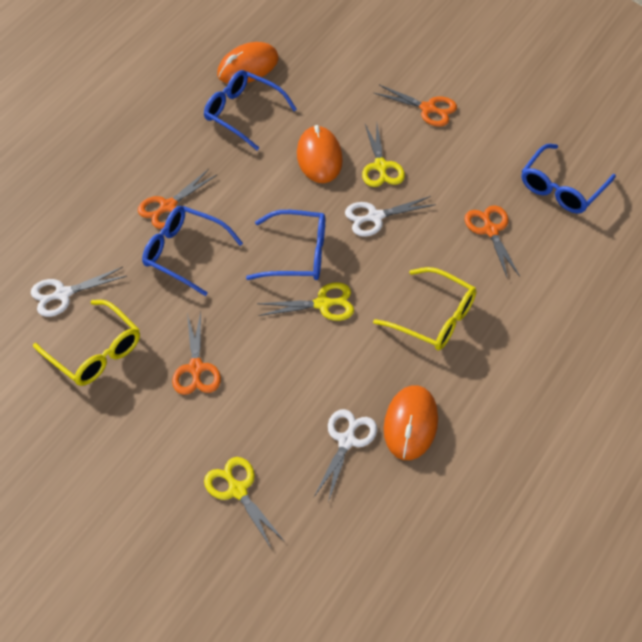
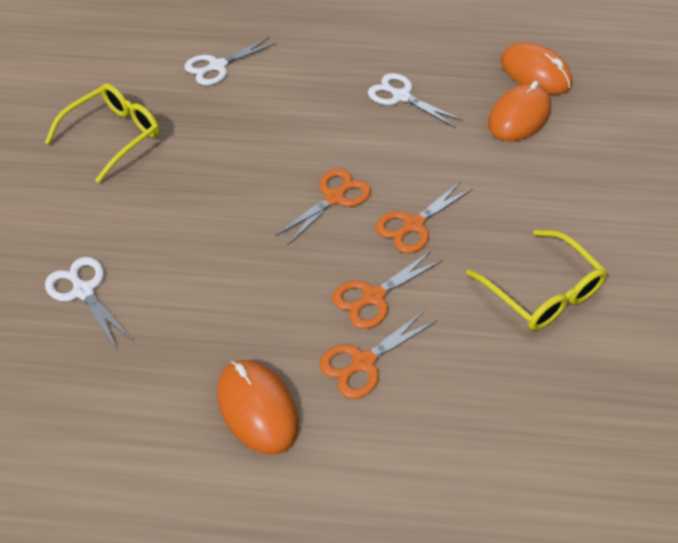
blue glasses: [142,206,243,296] [204,70,297,150] [246,210,325,280] [521,144,616,214] = 4 -> none = 0
yellow scissors: [204,457,285,548] [257,282,354,321] [362,124,405,187] = 3 -> none = 0

